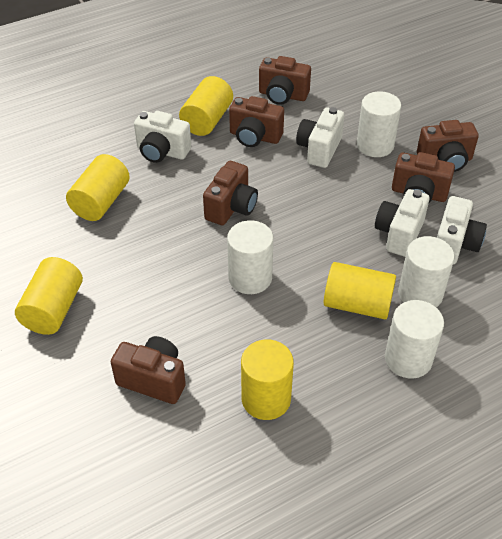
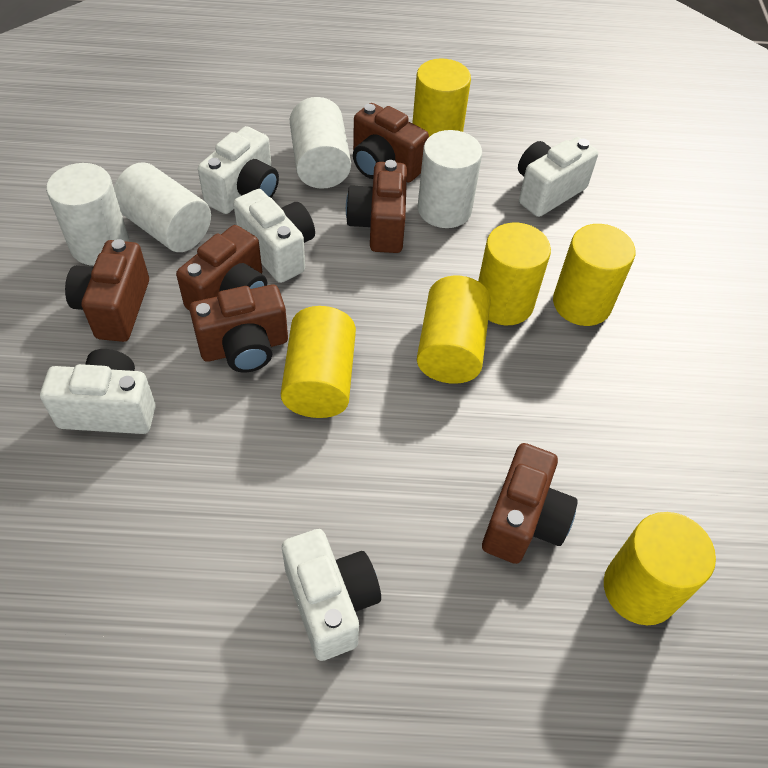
white camera: [134,111,191,163] [296,107,344,168] [375,189,430,257] [437,196,487,265] = 4 -> [40,349,156,434] [198,126,279,214] [233,189,315,283] [282,529,381,661] [518,137,598,217] = 5
yellow cylinder: [15,257,83,335] [66,154,130,221] [179,76,233,136] [241,340,294,420] [324,262,396,319] = 5 -> [281,306,356,418] [412,59,471,137] [417,276,491,384] [478,223,551,325] [553,224,635,326] [604,512,716,625] = 6

